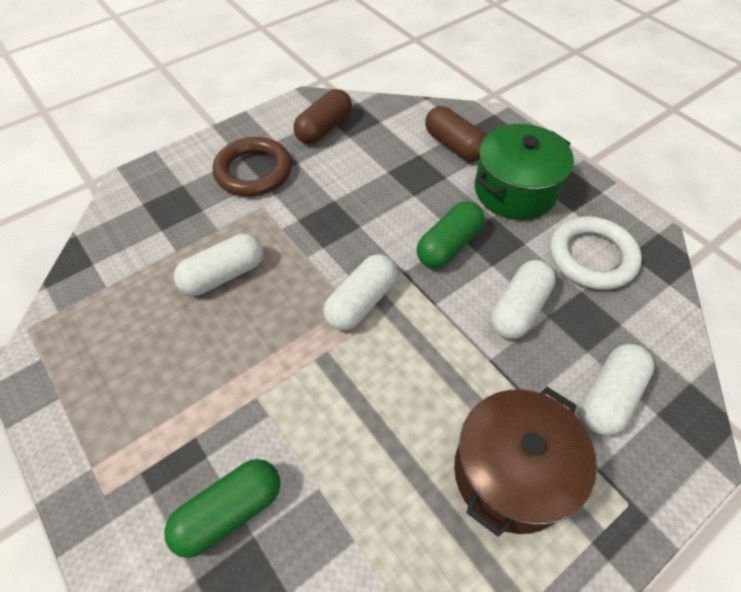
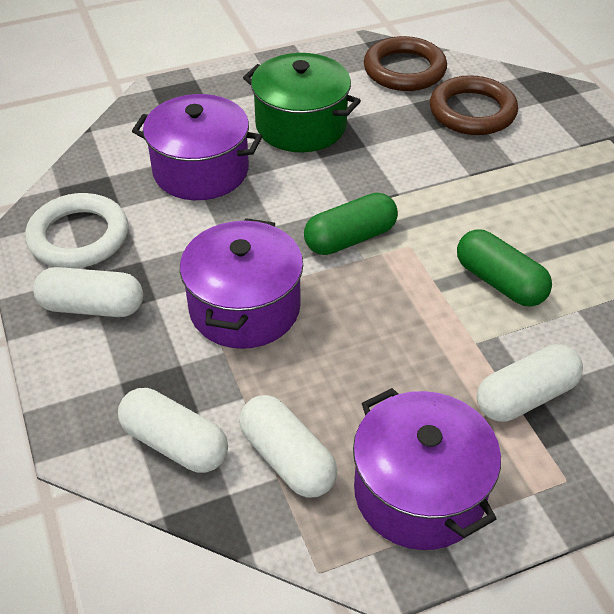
brown capsule: [294,89,352,144] [425,106,486,161] = 2 -> none = 0
brown pot: [454,387,597,537] = 1 -> none = 0
brown ring: [213,137,292,196] = 1 -> [364,36,447,91] [430,75,518,135] = 2
purple pot: none = 0 -> [132,94,262,200] [180,218,303,349] [353,388,501,550] = 3

